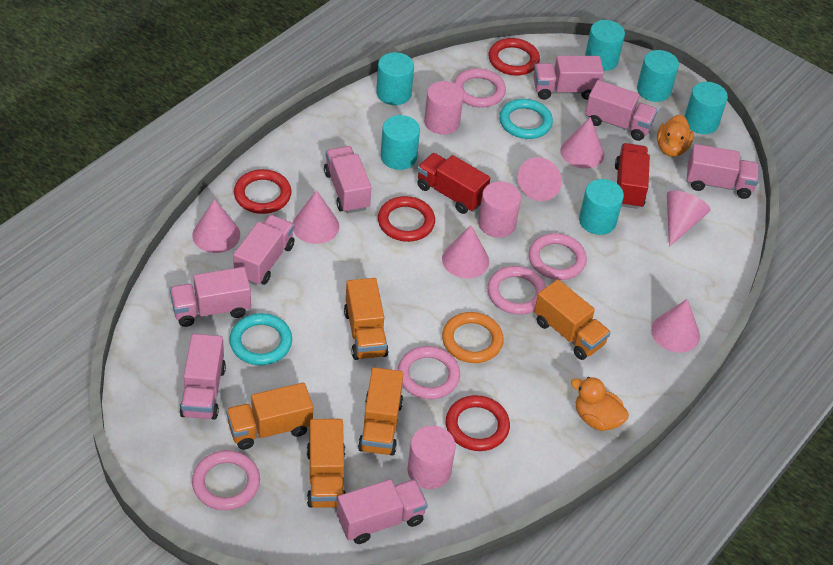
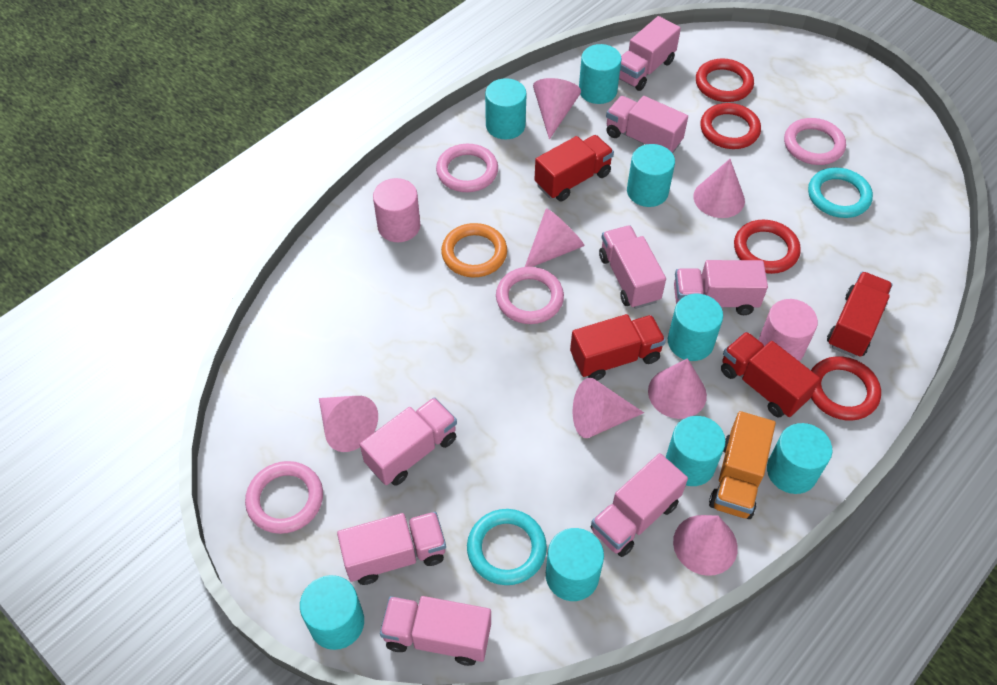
orange duck: [571,377,629,431] [657,115,694,157] = 2 -> none = 0
orange truck: [226,383,313,450] [307,419,346,508] [344,278,389,360] [358,367,404,456] [534,279,611,360] = 5 -> [709,411,776,519] = 1
pink cylinder: [407,426,456,489] [424,81,464,135] [478,181,521,238] = 3 -> [373,178,420,242] [758,299,818,361] = 2
pink ring: [192,450,260,510] [397,346,460,399] [454,68,506,107] [487,266,546,315] [529,233,587,280] = 5 -> [245,461,323,534] [436,144,498,192] [496,267,564,324] [784,118,846,165] = 4
red truck: [417,153,490,214] [615,143,650,209] = 2 -> [534,135,614,201] [570,314,666,381] [721,332,820,417] [827,272,893,358] = 4
turquoise cylinder: [376,52,414,105] [381,115,420,170] [579,179,624,235] [585,20,625,71] [637,50,679,102] [684,82,728,134] = 6 -> [300,575,364,650] [485,78,527,139] [546,528,604,601] [579,44,622,104] [627,144,675,207] [666,416,726,486] [668,294,723,361] [767,423,832,494] = 8

